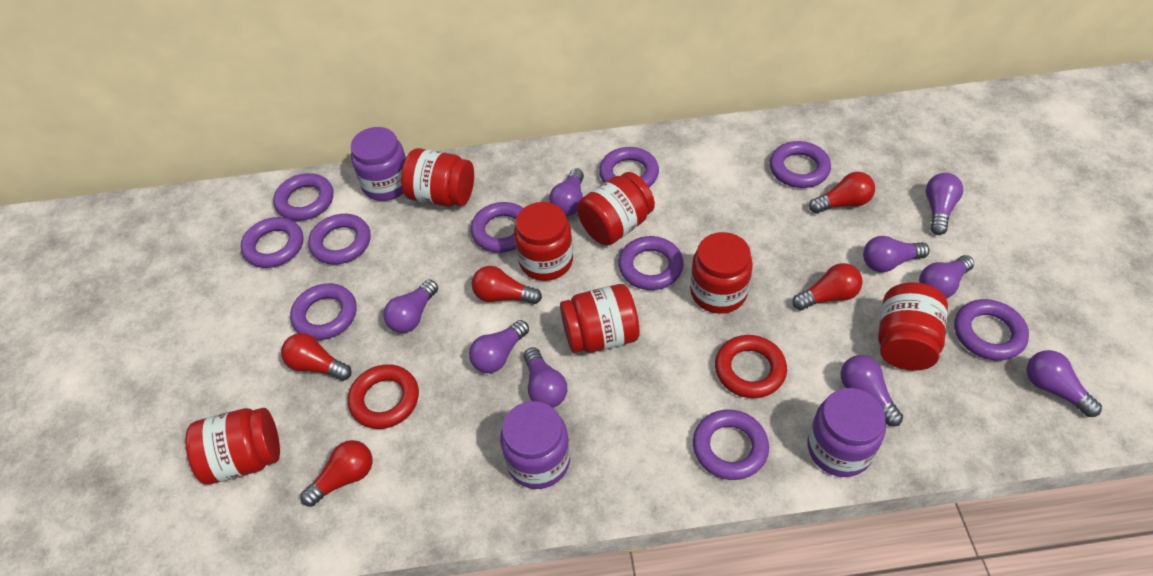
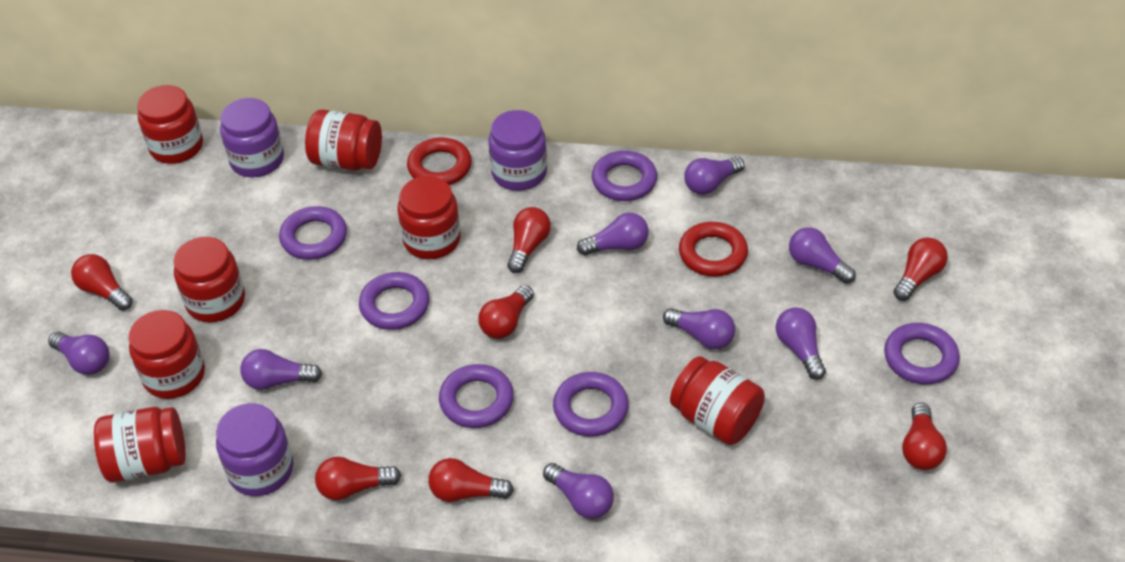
purple light bulb: [383,280,438,333] [469,320,529,373] [524,347,567,407] [549,168,584,216] [841,355,903,426] [863,236,929,272] [919,255,974,299] [926,173,963,235] [1026,350,1102,417] = 9 -> [48,332,110,375] [240,349,322,390] [543,463,614,519] [577,213,649,256] [663,308,735,349] [684,157,744,195] [776,307,826,380] [789,227,856,284] = 8
purple ring: [241,217,303,268] [273,173,333,221] [290,283,357,340] [308,214,371,265] [471,202,523,253] [599,147,659,187] [618,236,684,290] [693,410,769,480] [770,141,831,188] [954,299,1029,360] = 10 -> [279,206,347,260] [359,272,429,330] [439,364,514,428] [553,372,629,437] [592,151,657,201] [884,323,960,385] = 6
red light bulb: [281,333,352,381] [300,440,372,507] [472,266,542,304] [792,263,863,310] [809,172,875,213] = 5 -> [71,254,133,311] [315,457,401,500] [428,458,514,502] [478,285,534,339] [507,207,551,273] [894,238,948,301] [902,403,947,470] = 7

